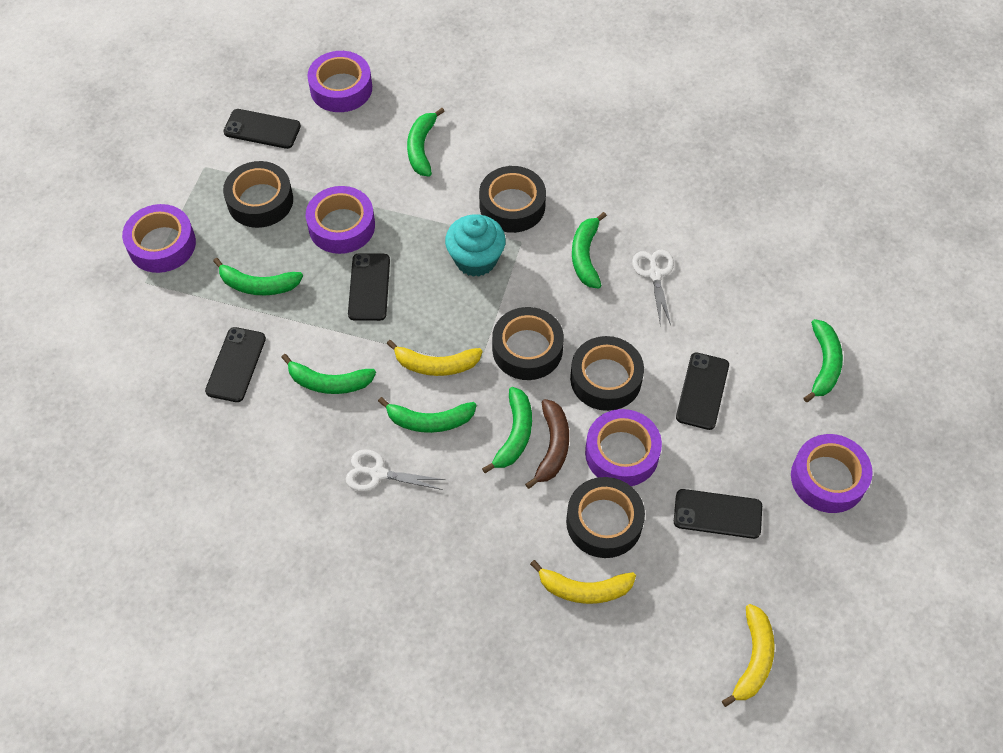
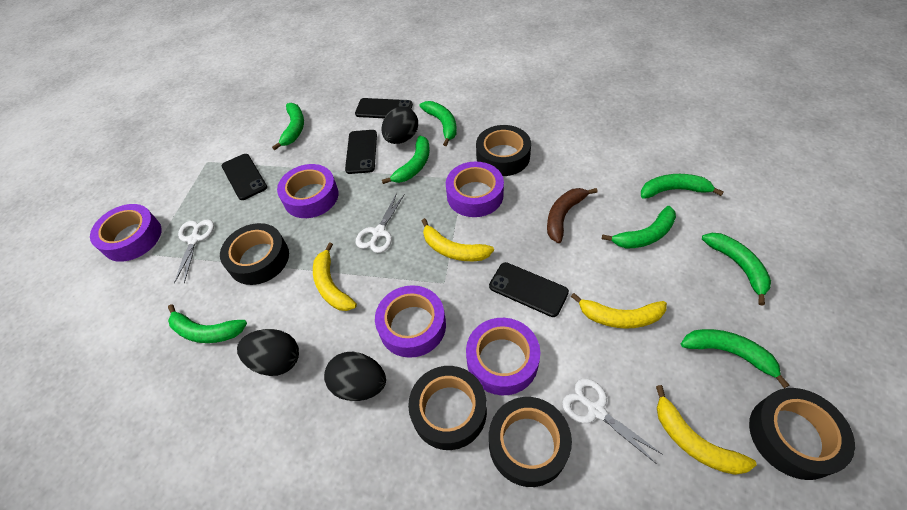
black egg: none = 0 -> [237,329,299,376] [324,352,386,401] [381,106,418,144] = 3
black phone: [205,327,266,402] [223,109,301,149] [348,253,390,321] [674,489,762,539] [676,353,729,430] = 5 -> [222,154,267,200] [345,130,377,174] [355,98,413,118] [489,262,569,317] = 4
green banana: [213,258,303,295] [281,354,376,394] [378,397,477,433] [407,108,445,177] [482,387,532,473] [572,212,607,289] [804,319,843,402] = 7 -> [168,304,247,343] [272,103,304,150] [382,136,430,184] [420,101,457,146] [602,206,676,249] [641,174,724,199] [681,329,789,388] [702,233,771,306] = 8
turquoise cupcake: [445,214,506,277] = 1 -> none = 0
white scissors: [346,449,445,491] [632,250,674,325] = 2 -> [174,219,214,284] [356,193,405,253] [562,378,663,464] = 3
yellow banana: [387,340,482,376] [530,560,636,604] [722,604,775,707] = 3 -> [313,242,357,311] [422,218,494,261] [571,293,667,329] [656,385,757,475] = 4

